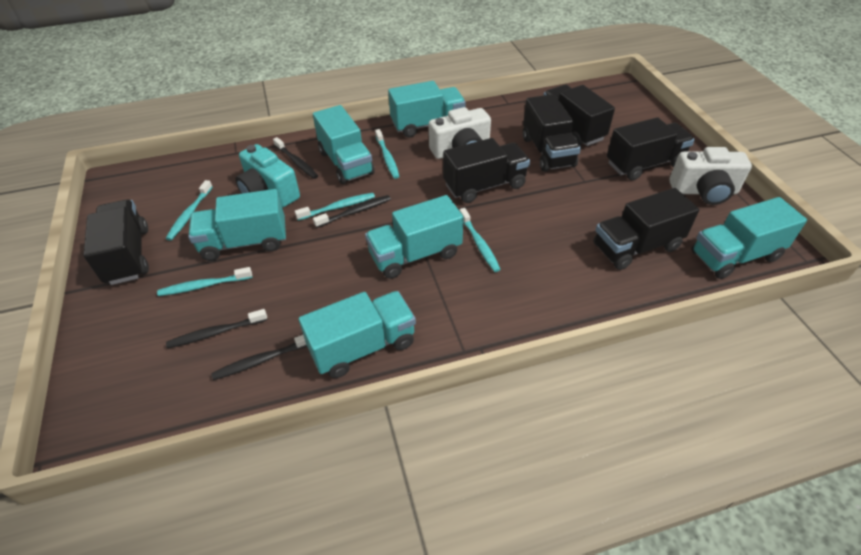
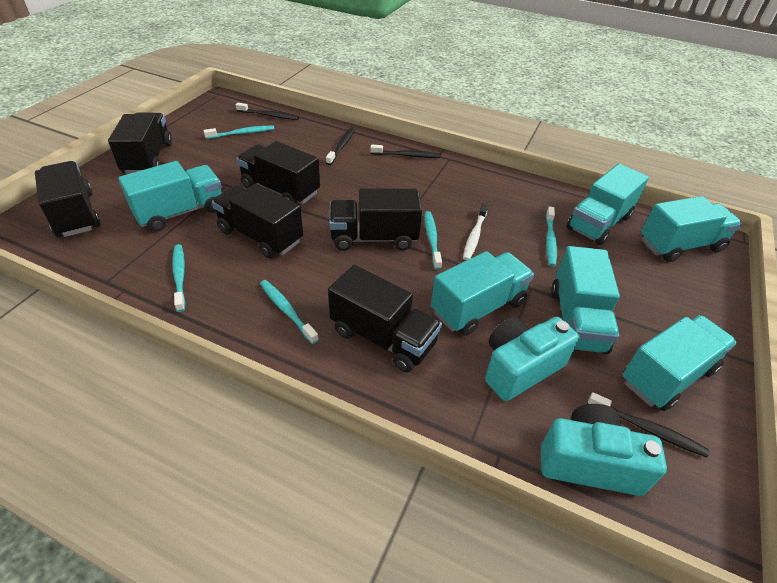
turquoise camera: [235,144,300,207] = 1 -> [485,317,579,401] [541,404,667,496] = 2
white camera: [429,107,491,159] [669,147,752,205] = 2 -> none = 0
white toothbrush: none = 0 -> [463,203,488,260] = 1

